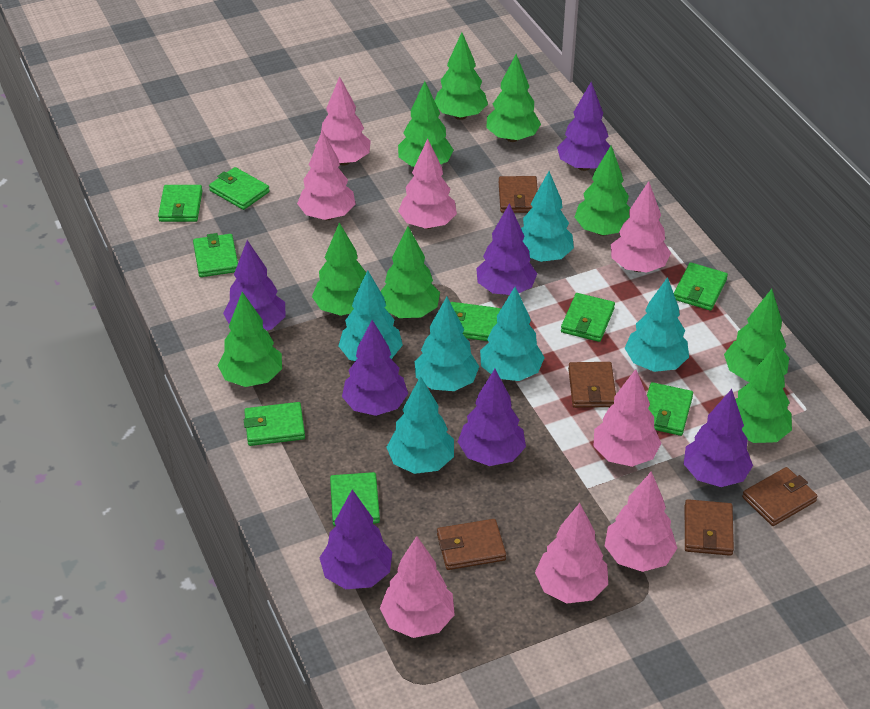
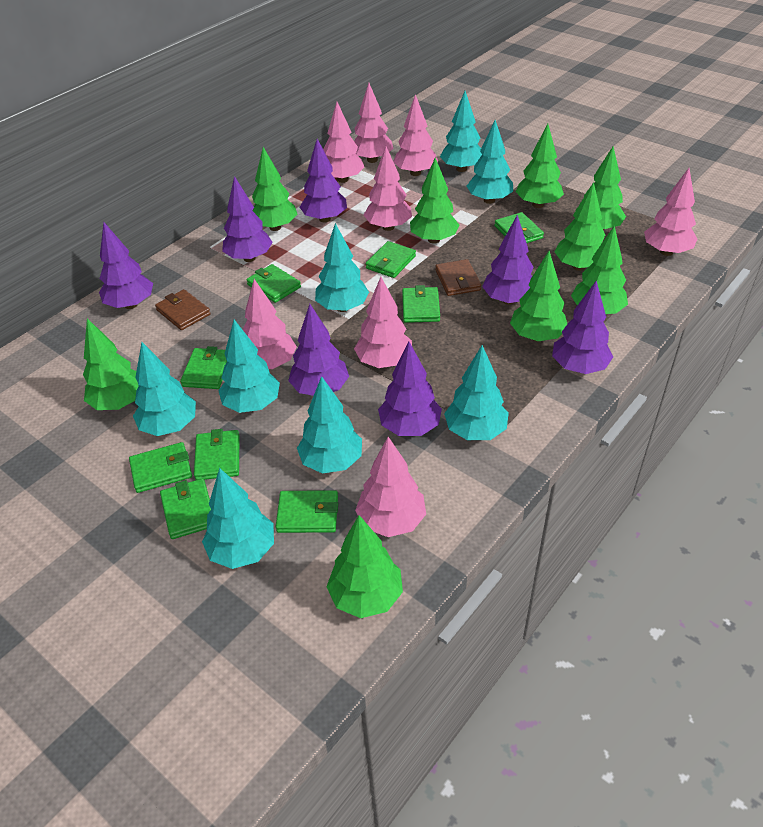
brown wallet: [437,519,506,570] [499,176,538,213] [568,362,616,408] [685,499,734,556] [742,467,818,526] = 5 -> [155,289,211,330] [435,259,481,296] = 2
turquoise tree: [338,270,403,361] [386,376,454,474] [415,297,479,391] [480,287,545,381] [521,171,574,262] [625,277,689,372] = 6 -> [133,342,196,436] [202,467,274,569] [218,320,280,413] [297,376,362,474] [315,223,369,312] [440,91,482,172] [444,345,509,440] [467,120,513,204] = 8

